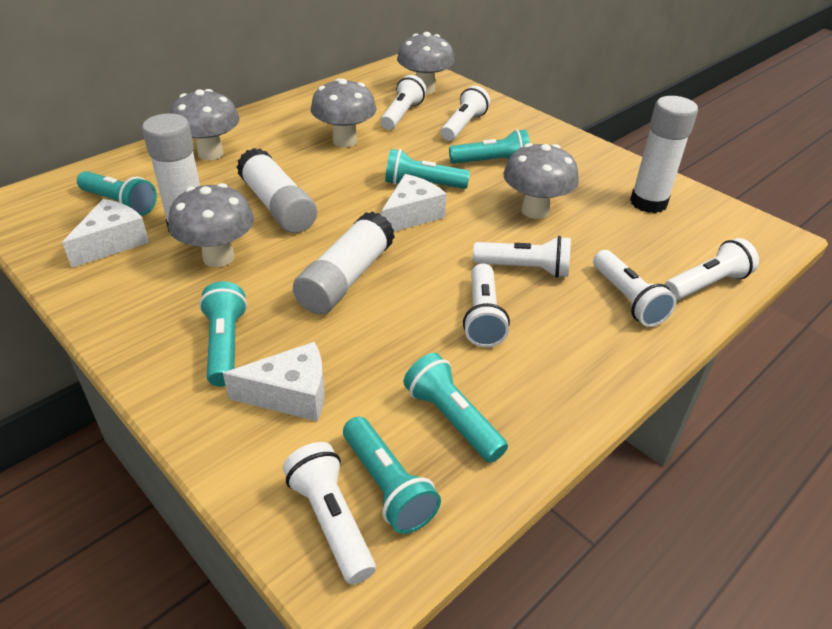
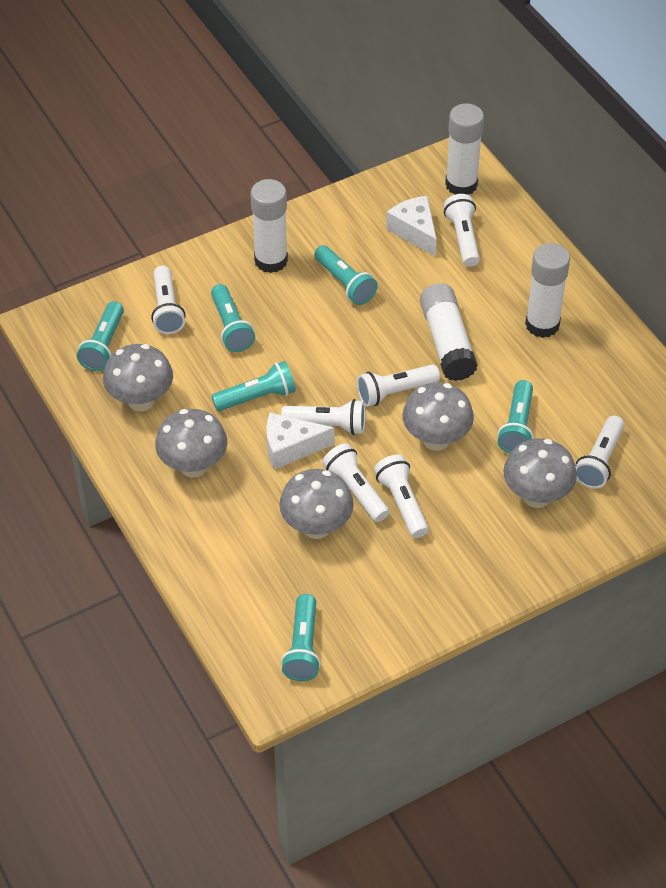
white cheese: [62,199,149,268] [223,342,324,421] [381,174,447,232] = 3 -> [266,412,335,470] [386,196,437,257] = 2

